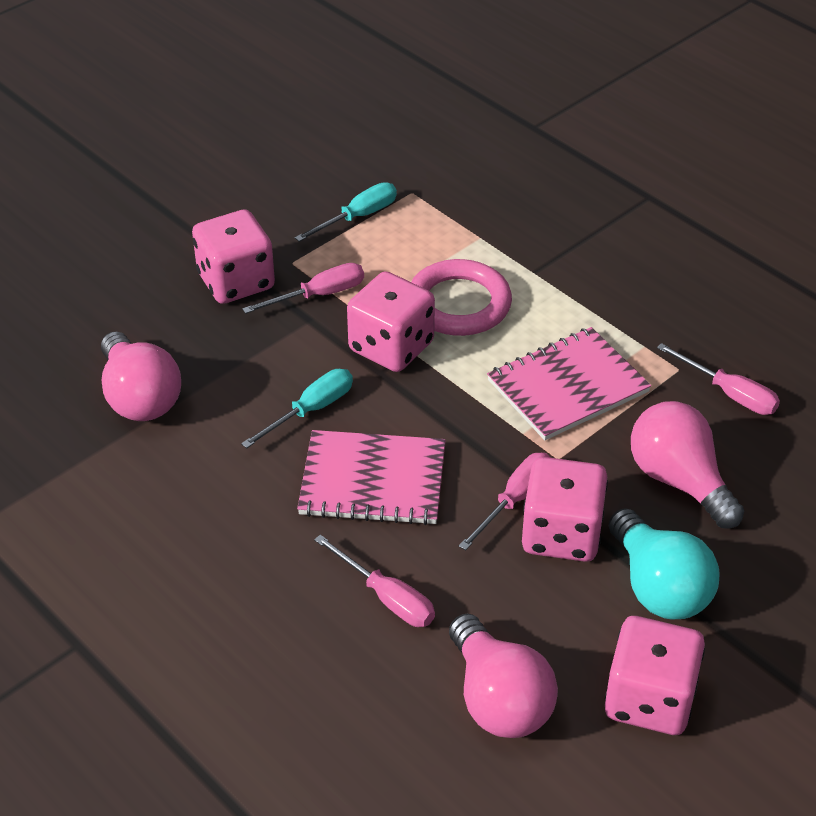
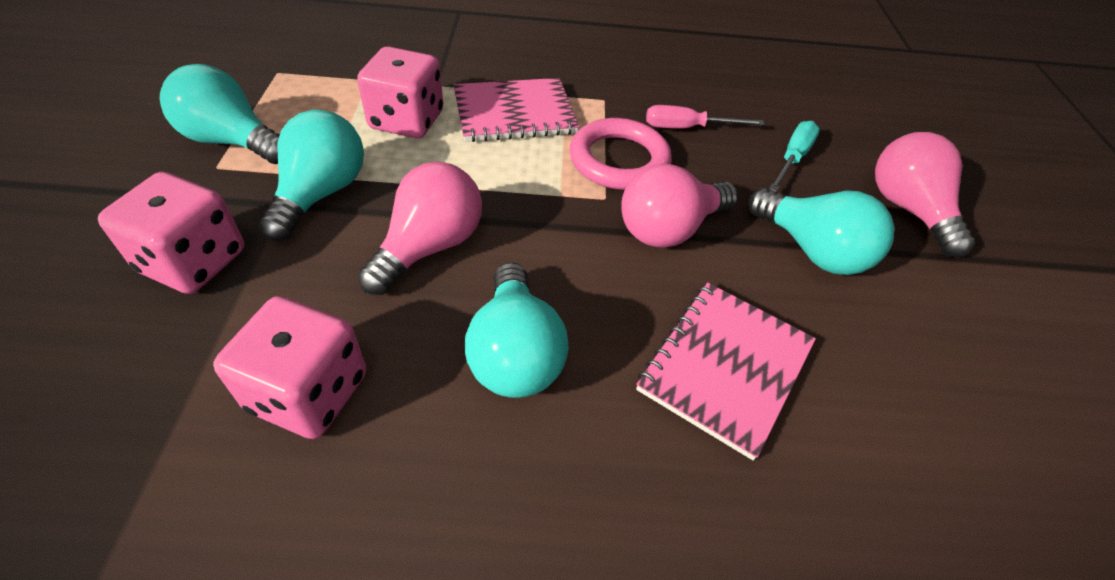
pink dice: [192,210,275,304] [347,271,435,372] [522,457,608,562] [605,616,705,735] = 4 -> [98,172,244,294] [213,296,366,439] [357,46,443,138] = 3
pink screwdriver: [242,263,364,314] [314,535,435,627] [459,453,551,551] [657,343,780,415] = 4 -> [646,105,765,128] = 1
turquoise light bulb: [608,508,720,619] = 1 -> [160,64,280,164] [258,110,364,241] [465,262,569,398] [748,188,895,275] = 4
turquoise screwdriver: [241,369,353,448] [295,182,397,242] = 2 -> [769,121,820,192] = 1

